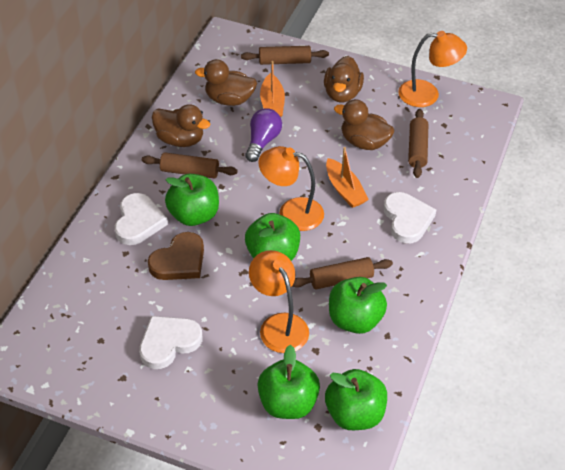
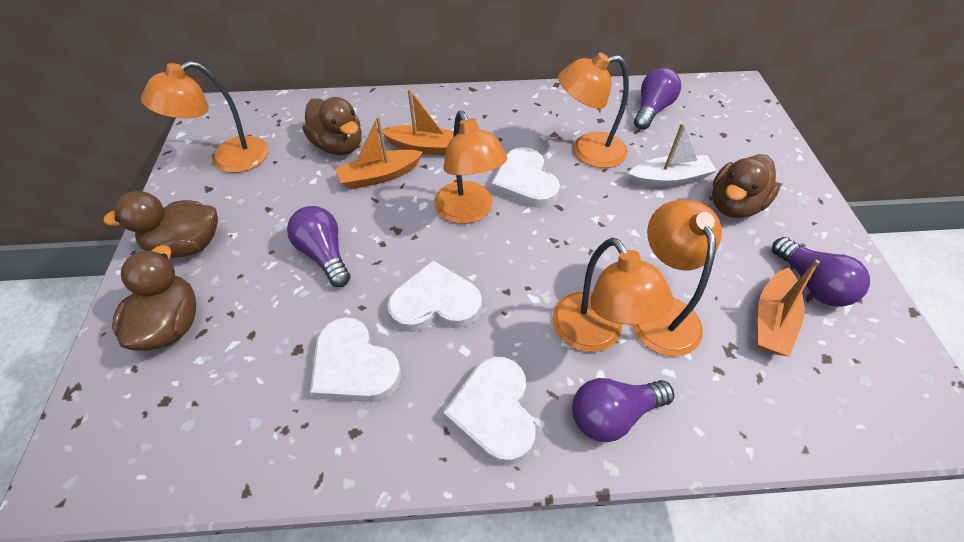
brown heart: [148,232,204,280] = 1 -> none = 0
brown rolling pin: [142,152,238,179] [241,46,329,65] [292,257,393,289] [408,109,428,178] = 4 -> none = 0
green apple: [165,174,219,226] [245,213,300,261] [257,345,320,419] [325,369,387,430] [329,277,387,334] = 5 -> none = 0
orange boat: [260,61,285,117] [326,147,369,208] = 2 -> [335,116,423,189] [382,89,454,155] [757,260,820,357] = 3
orange lamp: [249,250,309,353] [258,146,324,231] [398,31,467,107] = 3 -> [141,61,268,173] [434,111,507,224] [552,238,674,352] [558,53,629,168] [632,200,722,356] = 5
purple light bulb: [245,108,282,162] = 1 -> [287,206,350,287] [572,378,674,442] [634,68,681,130] [772,237,870,307] = 4
white boat: none = 0 -> [628,123,717,187] = 1
white heart: [115,193,168,245] [139,316,202,369] [384,192,436,243] = 3 -> [310,317,401,402] [387,260,482,332] [443,357,536,465] [491,147,560,208] = 4

